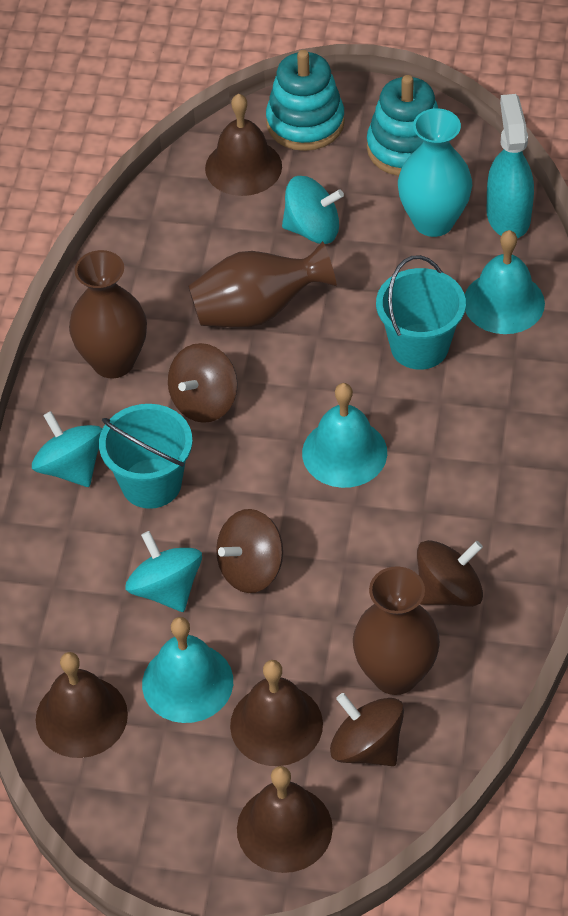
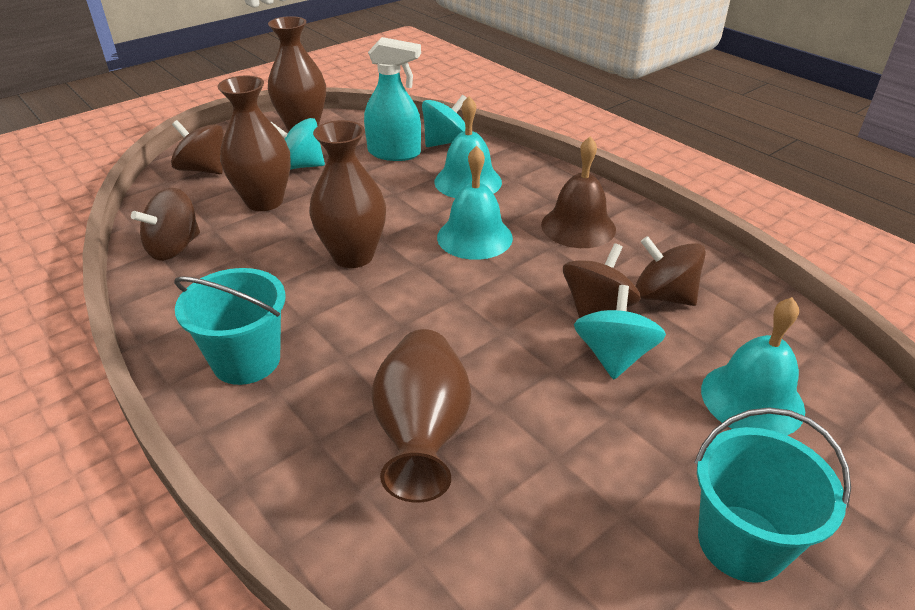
brown bell: [36,652,128,758] [205,94,282,196] [230,660,323,766] [237,766,333,873] = 4 -> [541,136,616,248] = 1
brown vase: [69,250,147,379] [188,241,337,327] [353,566,440,695] = 3 -> [218,76,291,211] [268,16,326,131] [309,120,386,268] [371,329,471,503] = 4
turquoise stacking toy: [266,50,345,151] [367,75,438,176] = 2 -> none = 0
turquoise vase: [398,108,472,237] = 1 -> none = 0

